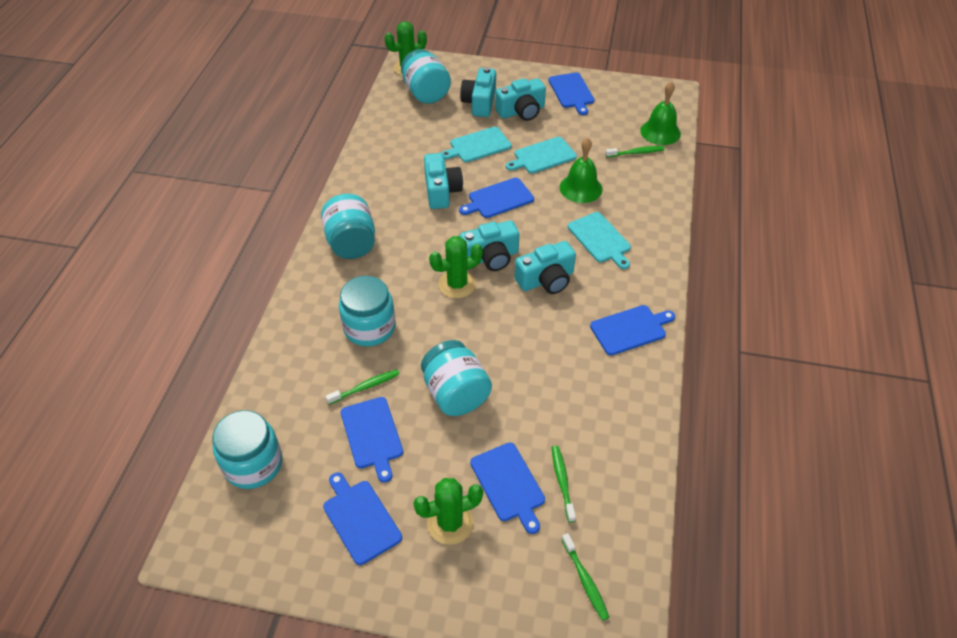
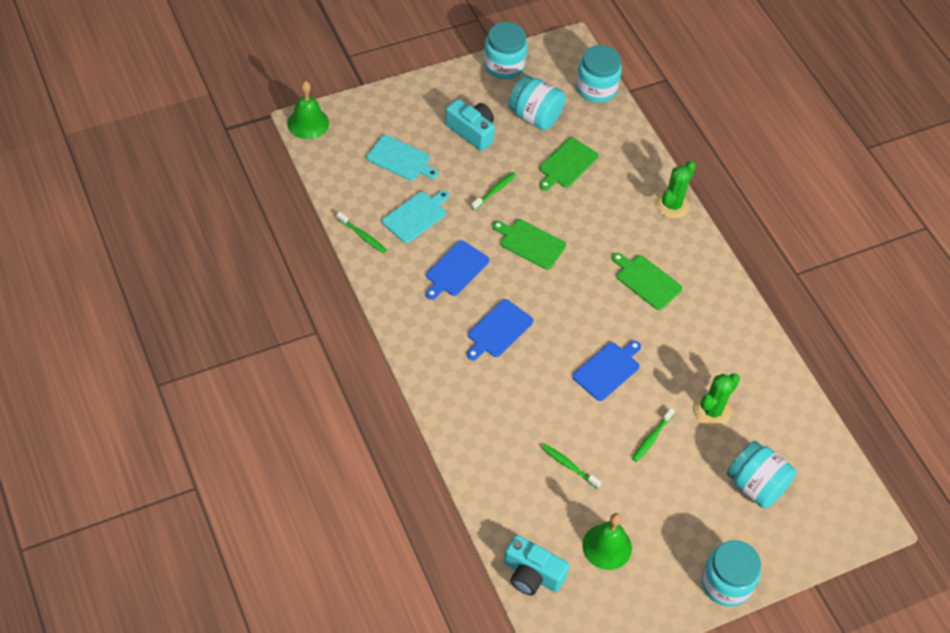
blue cutting board: [323,472,402,565] [341,397,403,483] [459,177,534,218] [470,442,545,534] [548,73,594,115] [590,305,675,355] = 6 -> [426,240,489,300] [467,299,533,360] [573,341,641,401] = 3
green cactus: [385,21,427,76] [413,478,483,545] [429,236,483,298] = 3 -> [656,160,696,218] [694,373,740,427] = 2
green cutting board: none = 0 -> [492,219,566,270] [539,137,598,191] [612,253,682,310] = 3
turquoise camera: [424,153,463,209] [459,220,519,271] [460,67,496,117] [495,78,546,121] [515,241,576,294] = 5 -> [445,99,495,151] [504,535,570,595] = 2
turquoise cutting board: [441,127,512,162] [506,137,577,174] [568,212,631,269] = 3 -> [367,135,438,181] [382,190,449,243] = 2

